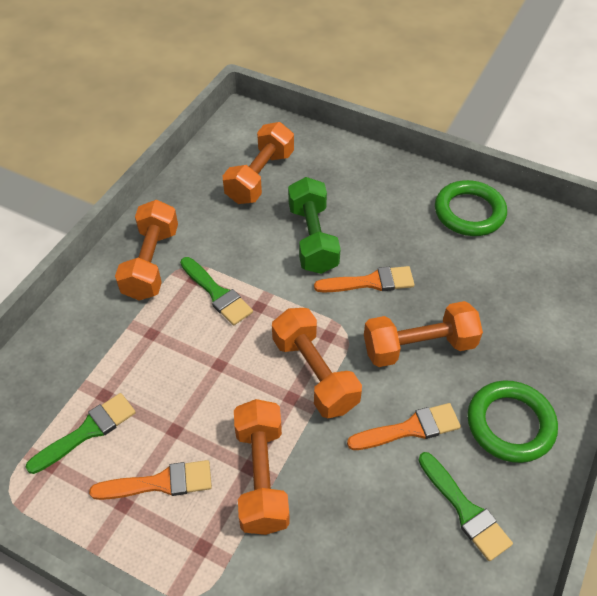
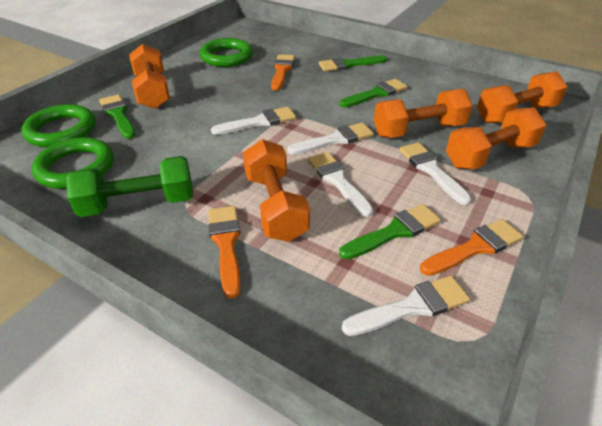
green brush: [25,393,136,474] [180,257,253,325] [418,452,513,561] = 3 -> [99,94,135,139] [319,56,387,71] [339,79,408,108] [339,204,441,260] = 4
green ring: [435,180,507,236] [467,380,558,463] = 2 -> [21,104,96,147] [32,137,113,189] [200,38,253,67] = 3
white brush: none = 0 -> [211,107,296,135] [287,123,374,155] [308,152,373,217] [342,275,470,336] [399,142,471,205] = 5

